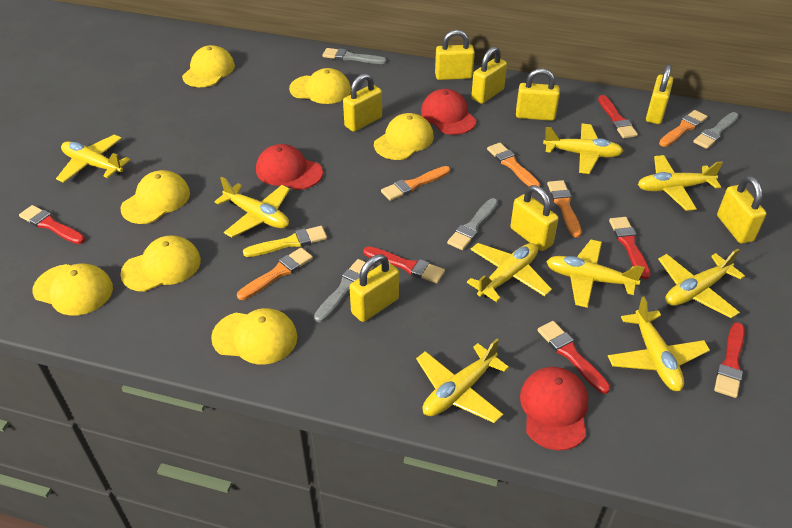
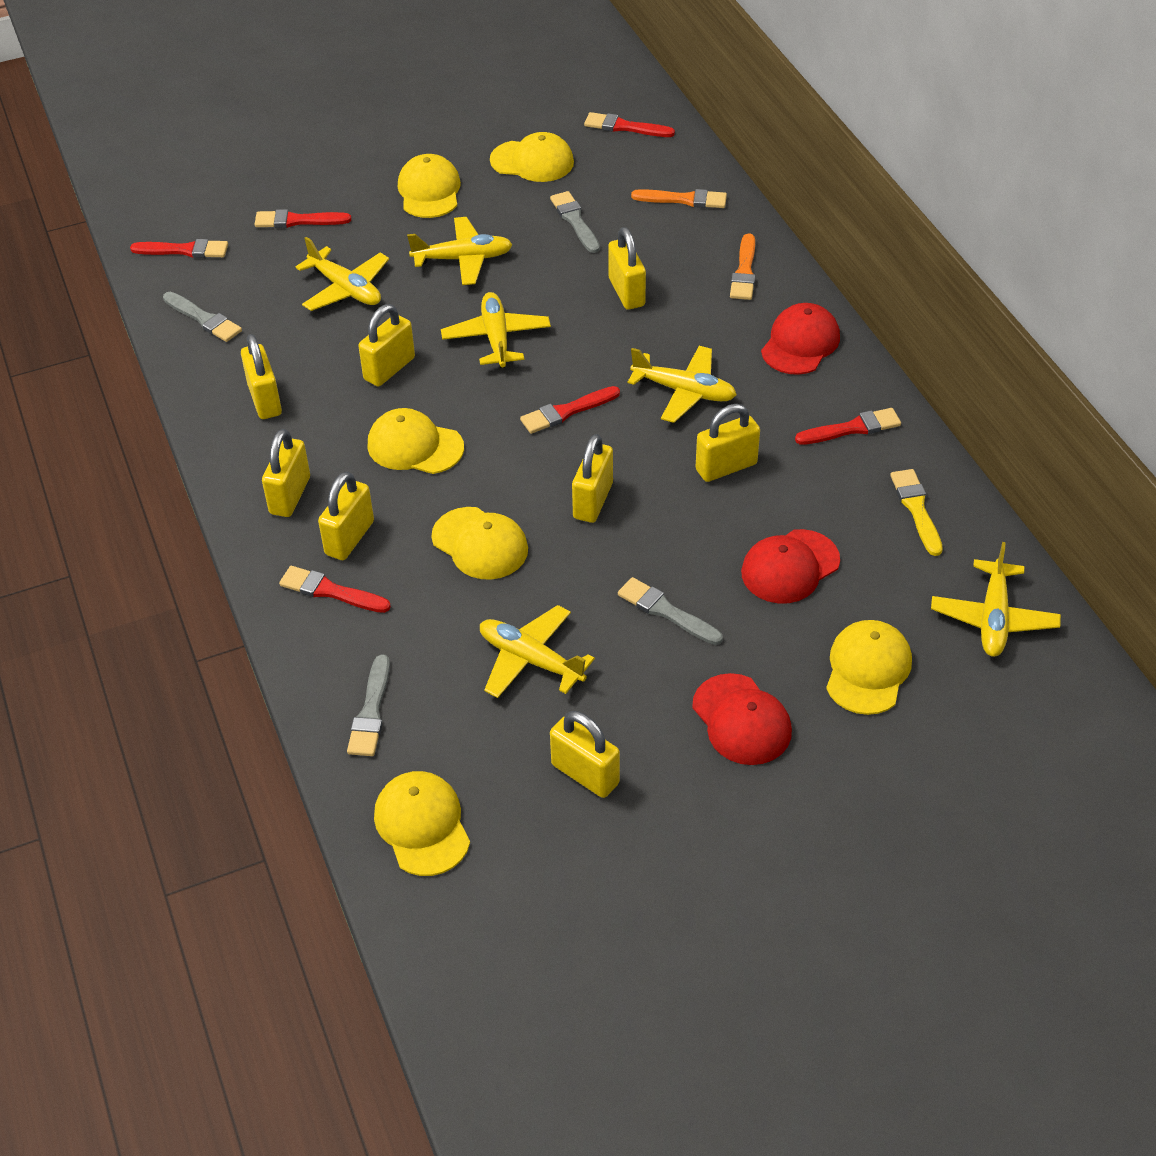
orange brush: [237,247,313,300] [381,166,450,201] [487,143,540,187] [547,180,582,237] [659,110,708,147] = 5 -> [631,189,727,208] [730,233,755,300] = 2
yellow cap: [33,263,113,316] [120,235,201,292] [121,170,190,224] [182,45,235,87] [211,308,297,365] [289,68,351,104] [374,113,434,160] = 7 -> [367,408,464,474] [374,771,470,876] [398,154,461,218] [431,507,528,580] [490,132,574,182] [826,620,912,715] = 6
yellow plane: [56,135,131,183] [214,177,290,237] [416,339,509,423] [467,243,552,302] [543,123,623,174] [546,240,645,308] [608,297,710,391] [638,155,723,211] [658,249,745,318] = 9 -> [296,237,389,311] [407,217,513,285] [441,292,551,368] [480,605,595,698] [628,346,737,423] [931,542,1061,657] = 6

